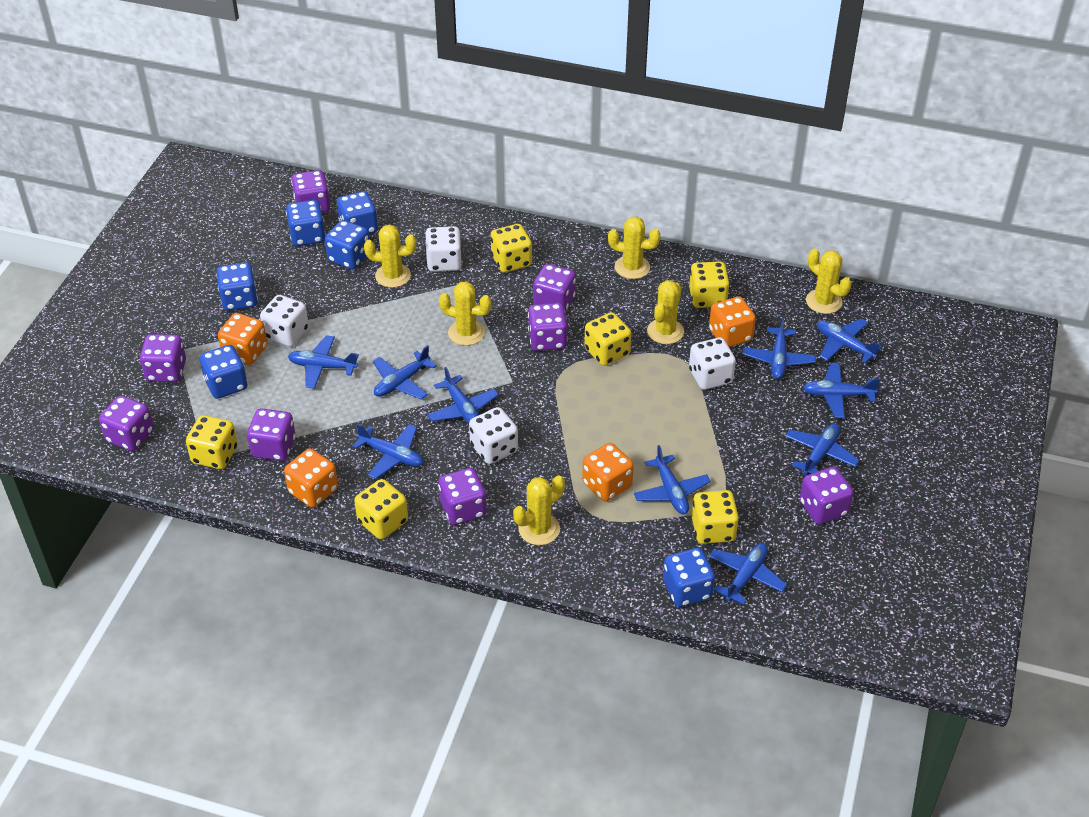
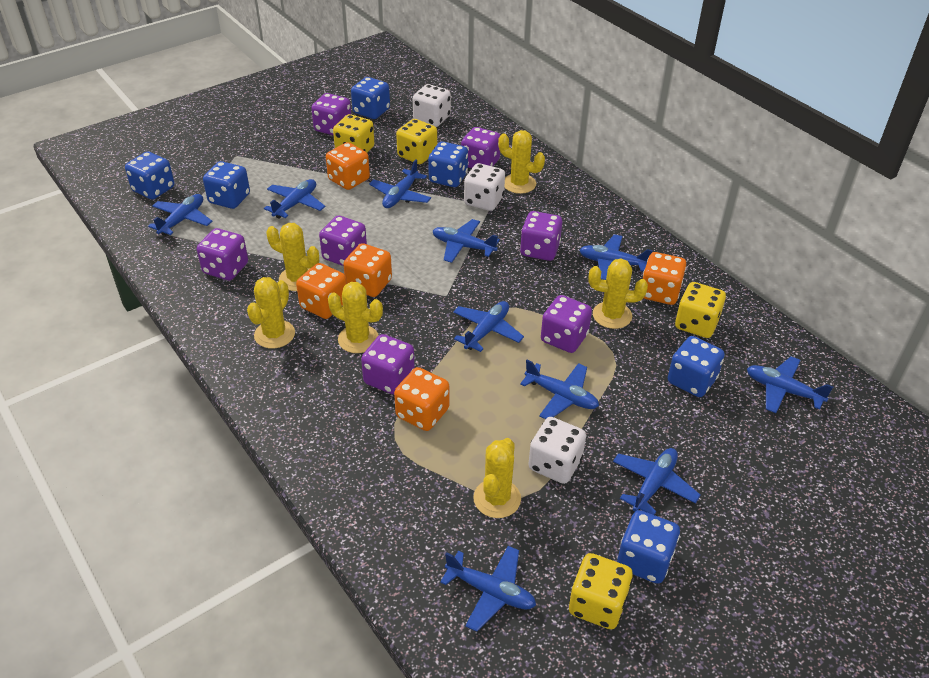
orange dice: [218,313,267,365] [284,448,338,508] [582,443,634,502] [709,296,756,347] = 4 -> [296,263,347,319] [326,142,370,190] [343,243,392,297] [394,367,449,431] [643,252,686,305] = 5
purple dice: [99,396,154,451] [140,334,186,382] [247,408,295,461] [291,170,330,213] [438,468,487,525] [528,303,567,351] [533,264,576,312] [800,467,854,524] = 8 -> [197,228,248,280] [311,93,351,136] [319,216,367,266] [361,334,415,395] [461,127,500,168] [520,211,562,261] [541,295,592,353] = 7
white dice: [260,295,309,347] [425,226,462,272] [469,407,518,464] [689,337,736,390] = 4 -> [413,84,451,127] [464,163,505,211] [528,417,586,484] = 3
yellow dice: [186,415,238,469] [354,479,408,539] [491,224,532,273] [584,312,631,366] [689,262,730,308] [692,490,739,544] = 6 -> [333,114,374,152] [396,119,437,164] [569,553,633,629] [675,282,726,338] = 4

